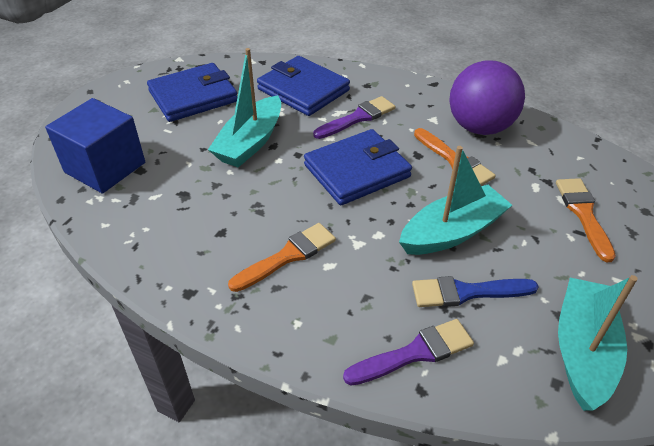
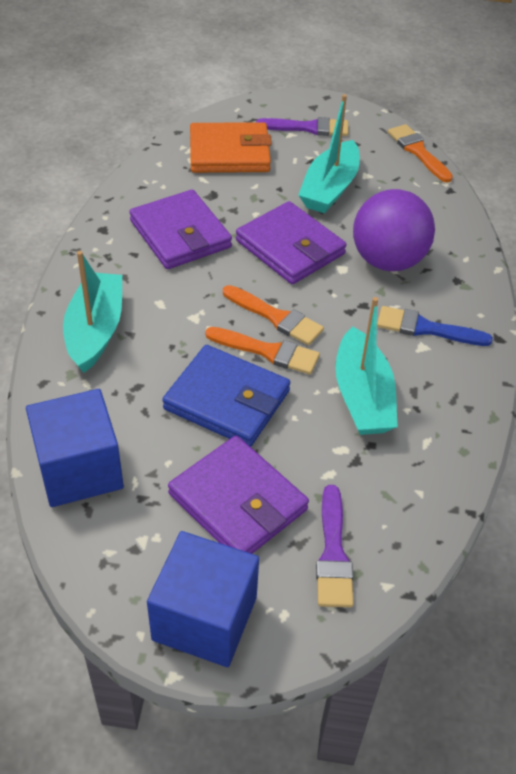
blue cube: [45,98,145,194] = 1 -> [26,389,124,507] [147,531,259,667] = 2
blue wallet: [147,63,237,122] [257,56,350,116] [304,129,412,205] = 3 -> [162,345,290,447] = 1
orange wallet: none = 0 -> [190,122,272,173] = 1
purple wallet: none = 0 -> [129,190,232,269] [168,436,309,554] [236,201,347,284] = 3

